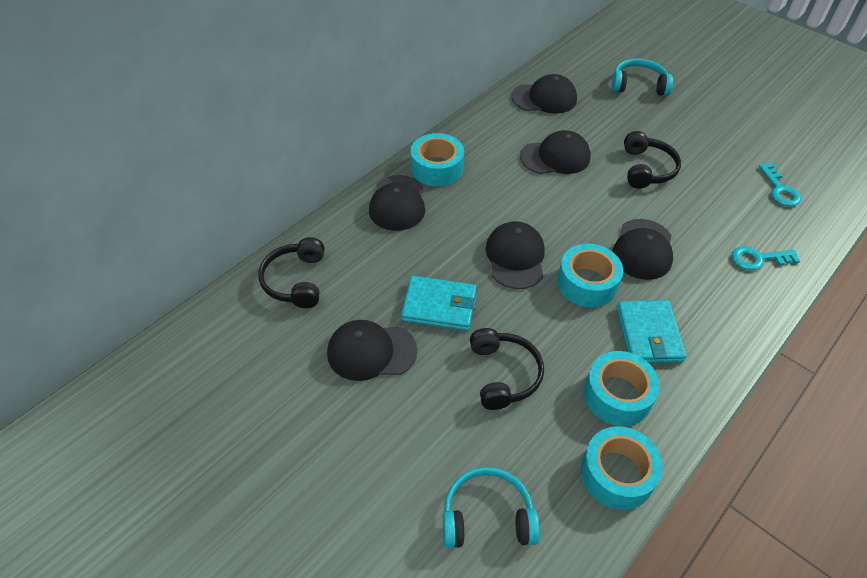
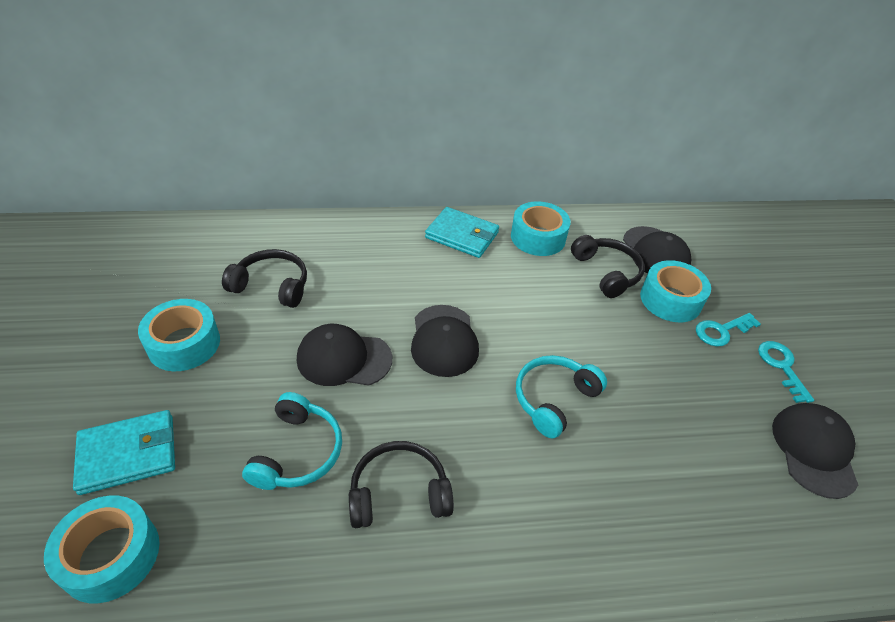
black cap: [327,320,418,381] [369,175,425,231] [486,221,545,289] [511,74,577,114] [520,130,591,174] [612,219,673,280] = 6 -> [297,324,392,386] [411,305,479,377] [623,226,691,274] [772,403,858,499] = 4

